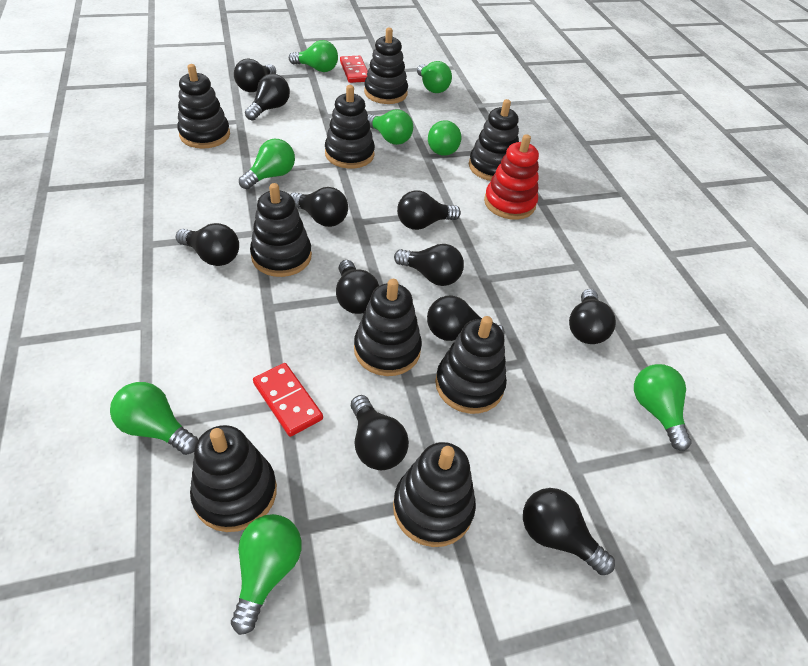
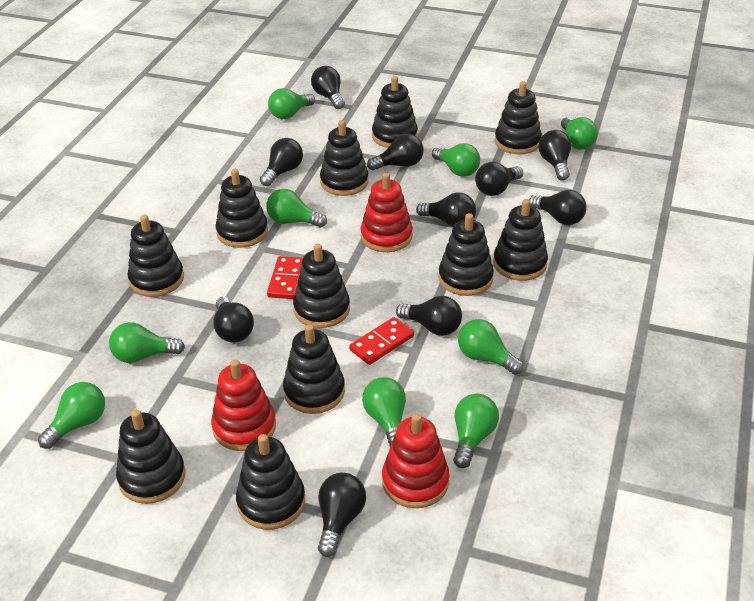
black light bulb: [176,223,239,266] [234,58,276,92] [245,74,290,121] [290,187,348,227] [336,260,379,314] [351,395,409,470] [394,244,464,286] [397,190,461,230] [427,296,505,341] [523,488,615,575] [569,289,616,344] = 11 -> [213,297,254,343] [260,138,303,186] [311,66,345,109] [318,473,366,557] [367,134,424,171] [396,296,462,336] [416,193,476,227] [475,162,523,196] [529,190,587,225] [538,130,572,181] = 10
black stacking toy: [177,64,230,149] [190,425,277,532] [250,183,312,277] [325,85,375,169] [354,279,422,376] [364,28,408,104] [393,442,476,547] [435,316,507,414] [469,99,519,181] = 9 -> [116,410,185,504] [128,215,184,297] [216,169,268,248] [236,434,305,530] [283,324,345,414] [293,244,350,328] [320,120,369,196] [372,76,418,148] [438,213,494,296] [493,199,548,281] [495,81,542,154] = 11
green light bulb: [110,382,198,455] [231,514,302,635] [239,139,295,189] [289,40,338,72] [368,109,413,145] [417,61,452,93] [428,120,462,156] [634,364,692,451] = 8 -> [38,382,105,449] [109,322,185,363] [266,189,327,228] [268,88,315,119] [362,377,406,446] [432,143,480,177] [453,394,499,468] [458,319,524,375] [561,117,598,150] = 9
red stacking toy: [484,134,539,220] = 1 -> [211,359,276,451] [360,173,413,252] [382,414,449,508] = 3

